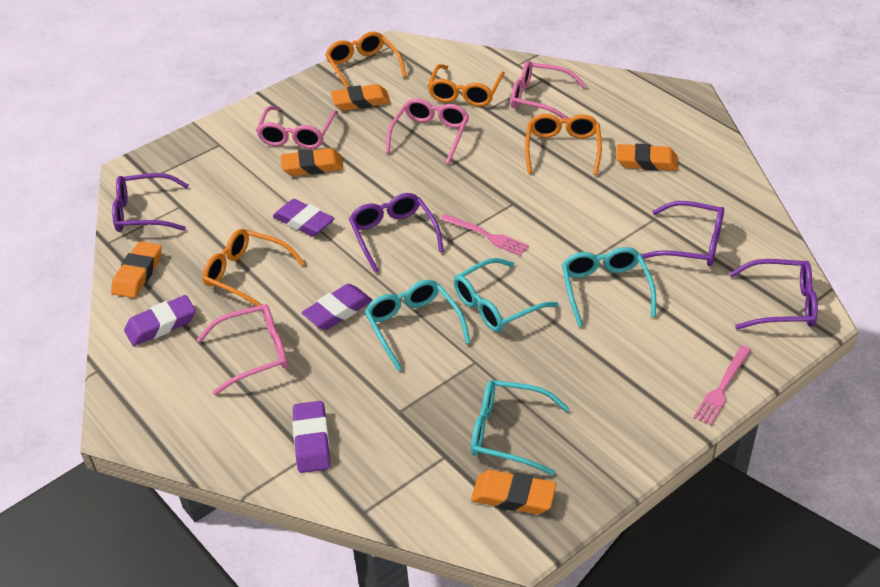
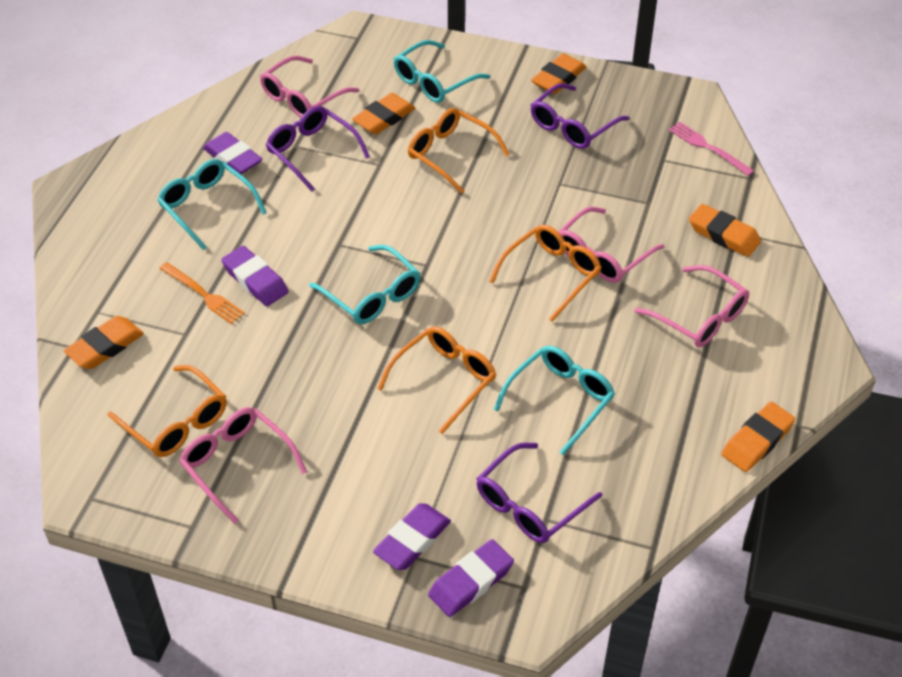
orange fork: none = 0 -> [159,262,245,324] = 1
pink fork: [440,214,529,256] [693,345,751,426] = 2 -> [669,122,754,176] = 1
purple glasses: [112,173,189,232] [349,193,444,272] [641,201,724,266] [729,259,818,330] = 4 -> [266,106,370,192] [476,442,602,543] [531,83,629,149] = 3

